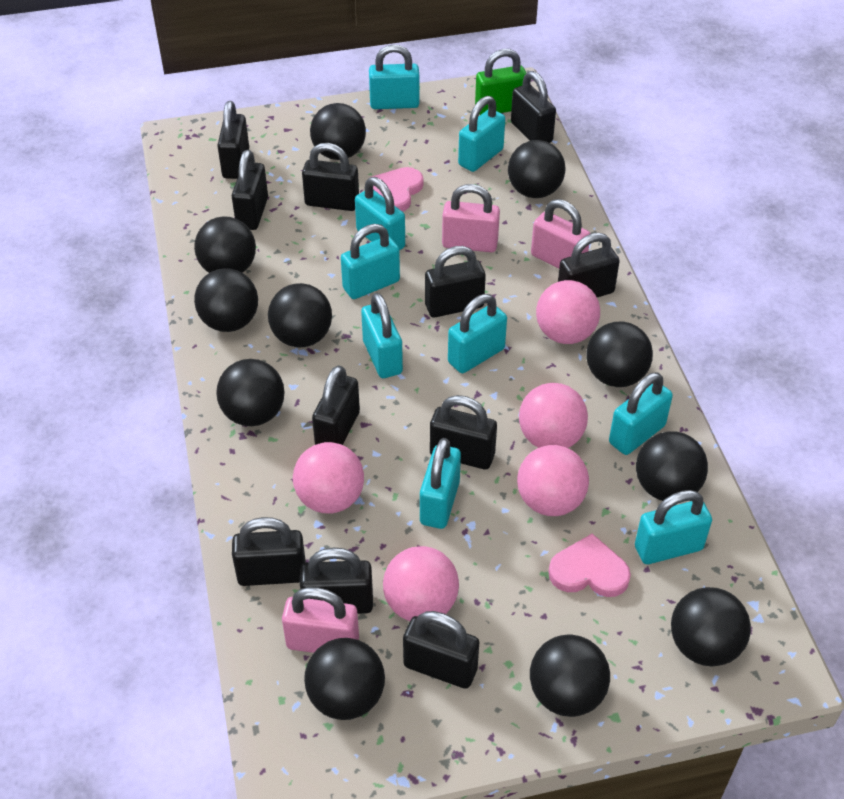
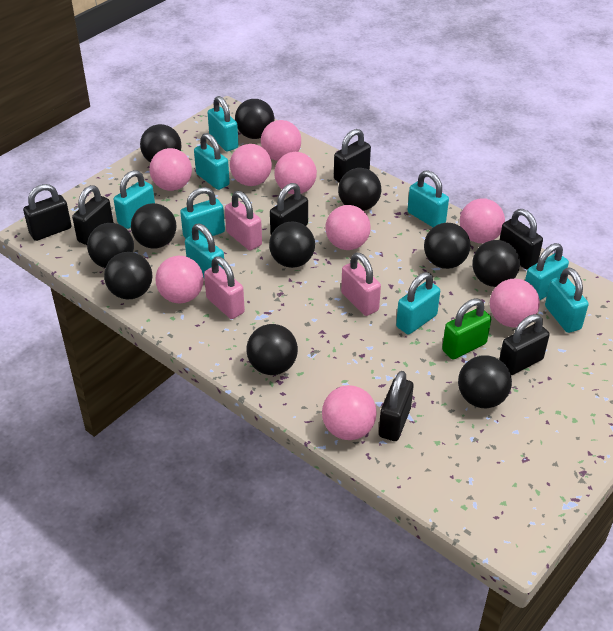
black padlock: [217,101,249,179] [232,150,268,230] [232,517,306,586] [300,547,373,614] [302,143,359,211] [312,365,360,445] [403,611,479,689] [425,246,486,317] [430,395,497,469] [511,71,556,143] [558,233,620,297] = 11 -> [23,184,72,241] [72,185,113,245] [270,183,308,234] [334,129,371,182] [379,371,414,441] [499,314,550,375] [500,209,543,270] = 7
pink ball: [293,442,364,513] [383,546,459,621] [517,445,589,516] [519,383,588,448] [536,280,600,344] = 5 -> [149,148,192,191] [155,256,204,303] [230,144,272,186] [261,120,301,161] [274,152,317,194] [322,385,377,440] [325,205,371,250] [460,199,505,243] [490,279,540,328] = 9
pink heart: [372,167,423,212] [548,534,631,597] = 2 -> none = 0

